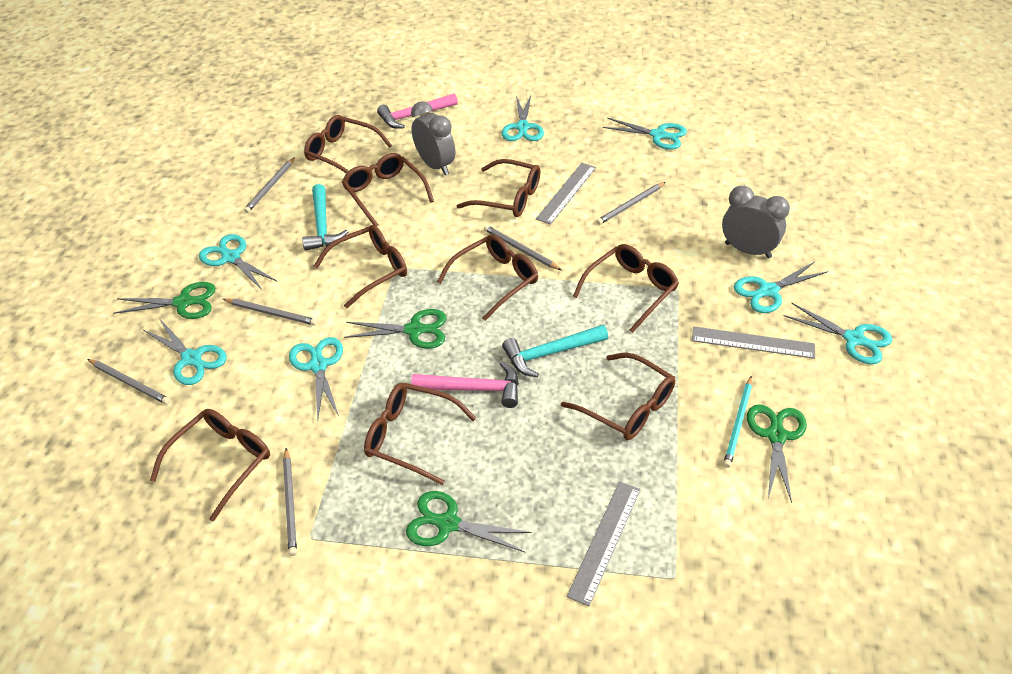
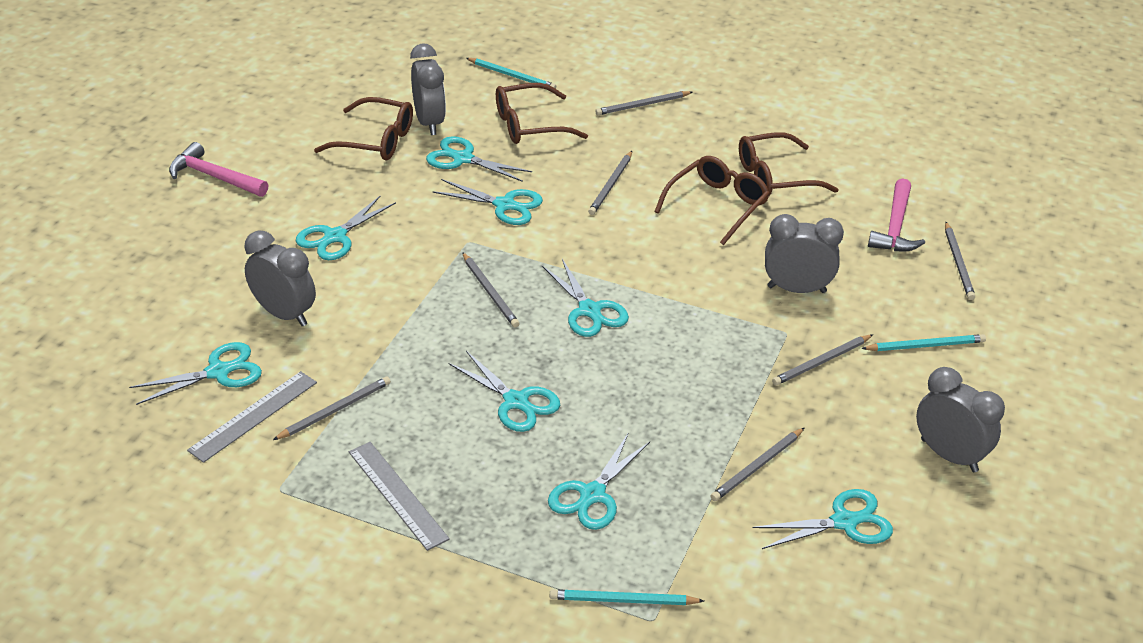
brown glasses: [150,409,270,522] [304,115,392,173] [314,225,407,309] [342,153,434,226] [364,383,476,485] [437,234,538,321] [457,159,541,217] [561,353,675,440] [573,244,679,333] = 9 -> [314,97,413,161] [496,83,588,144] [654,156,770,245] [739,132,839,196] = 4
green scissors: [113,282,215,319] [344,309,447,349] [406,491,532,552] [747,404,807,503] = 4 -> none = 0
grey clock: [411,101,456,175] [722,186,790,258] = 2 -> [244,231,316,326] [410,43,446,135] [765,214,844,293] [916,367,1005,472] = 4
grey pencil: [87,359,170,404] [223,299,317,325] [244,157,295,213] [283,448,297,556] [484,225,561,270] [597,182,666,225] = 6 -> [273,376,391,440] [462,252,520,328] [588,151,632,215] [595,91,692,115] [710,428,804,501] [772,334,873,385] [945,222,975,300] = 7
grey ruler: [536,163,596,225] [567,481,640,606] [692,326,815,359] = 3 -> [187,371,317,463] [349,442,450,551] = 2
turquoise hammer: [302,184,348,251] [502,325,608,377] = 2 -> none = 0
turquoise pencil: [723,376,752,468] = 1 -> [466,58,556,89] [550,589,704,605] [861,334,986,351] = 3
turquoise scissors: [143,318,227,385] [199,234,278,290] [289,337,343,420] [502,96,544,141] [602,118,687,150] [734,262,828,313] [783,303,892,364] = 7 -> [129,342,262,405] [296,196,396,260] [426,136,532,182] [432,179,543,225] [448,351,560,432] [542,259,629,337] [548,432,650,530] [753,489,893,549] = 8

